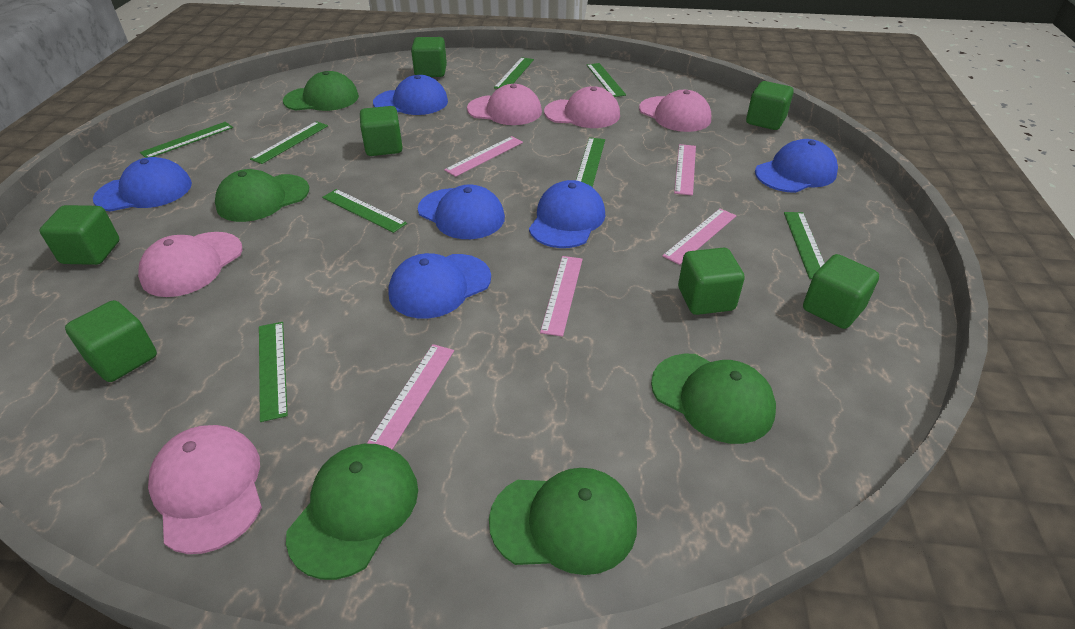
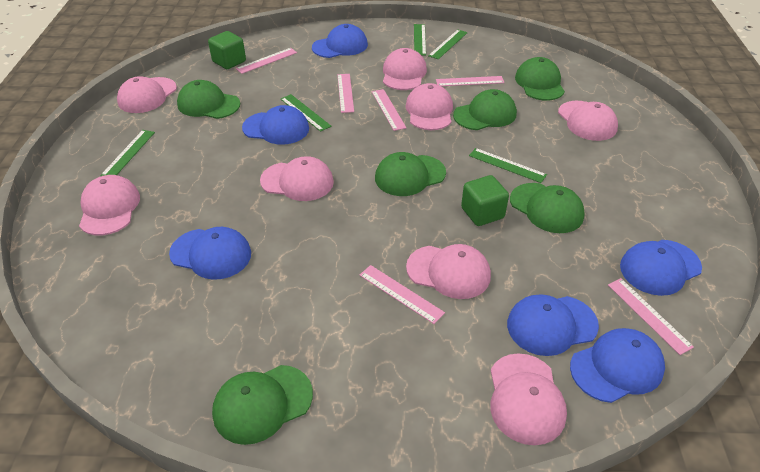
green cap: [215,169,309,222] [283,71,359,111] [286,444,418,580] [489,468,637,575] [651,354,776,444] = 5 -> [177,80,240,119] [212,365,313,445] [375,152,446,196] [453,89,517,130] [510,183,585,233] [515,57,565,101] = 6
green cube: [40,205,119,265] [65,300,157,382] [360,106,403,156] [411,37,447,77] [678,248,745,315] [746,81,794,130] [803,254,879,329] = 7 -> [208,31,246,69] [461,175,509,226] = 2
green ruler: [140,122,233,158] [250,121,328,164] [259,322,288,422] [322,189,407,233] [494,57,534,89] [576,137,605,187] [587,63,626,97] [784,212,824,279] = 8 -> [100,130,155,176] [281,94,332,132] [414,24,426,55] [428,30,468,59] [469,148,547,183] = 5
pink cap: [138,232,243,297] [148,425,262,554] [467,84,542,125] [544,86,620,128] [639,90,711,132] = 5 -> [79,175,140,235] [117,76,177,113] [260,156,334,201] [383,48,427,90] [405,83,453,130] [406,244,491,299] [490,353,567,445] [558,101,618,141] = 8
pink ruler: [367,344,454,450] [444,136,523,177] [540,256,583,337] [662,209,736,265] [674,144,696,196] = 5 -> [236,48,297,74] [337,74,354,113] [359,265,445,324] [372,89,407,131] [436,76,505,86] [608,278,694,355] = 6

